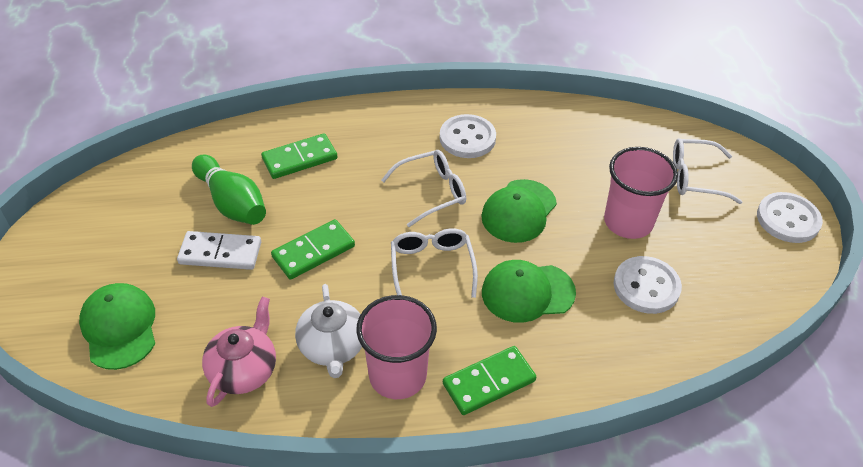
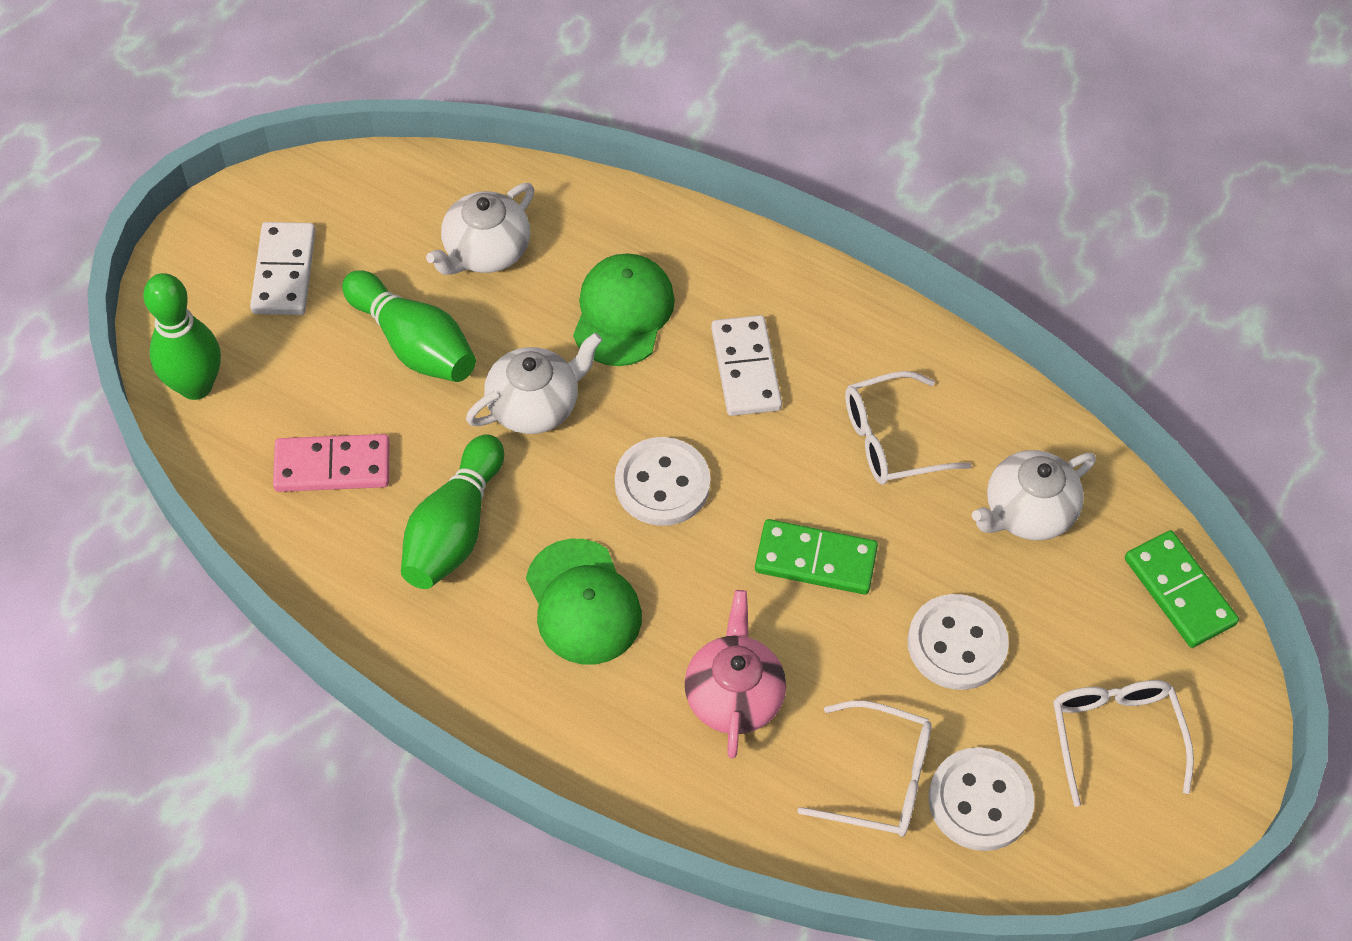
green bowling pin: [192,155,266,225] = 1 -> [143,273,221,400] [342,270,476,382] [401,434,504,589] = 3
green cap: [79,283,155,370] [481,179,557,243] [482,260,576,323] = 3 -> [526,539,642,664] [573,253,675,366] = 2
green domino: [261,133,337,179] [271,219,355,280] [443,346,536,415] = 3 -> [755,519,878,595] [1125,530,1239,648] = 2
pink cup: [356,295,437,399] [604,147,678,239] = 2 -> none = 0
pink domino: none = 0 -> [273,434,390,492] = 1
white domino: [177,231,261,270] = 1 -> [250,222,316,315] [711,315,782,416] = 2
white teapot: [295,284,362,378] = 1 -> [426,183,535,275] [466,333,602,434] [972,450,1096,540] = 3

